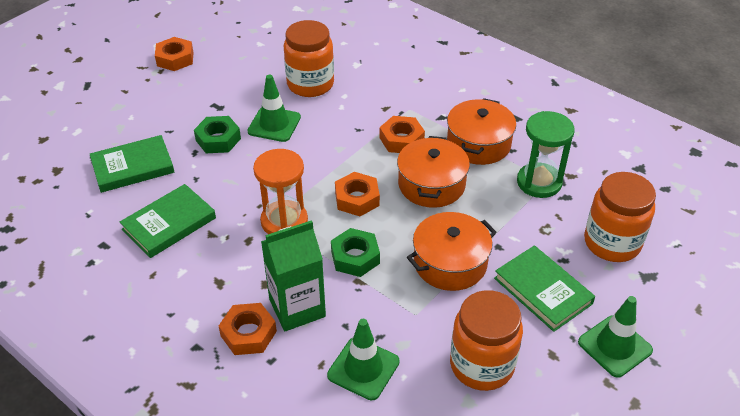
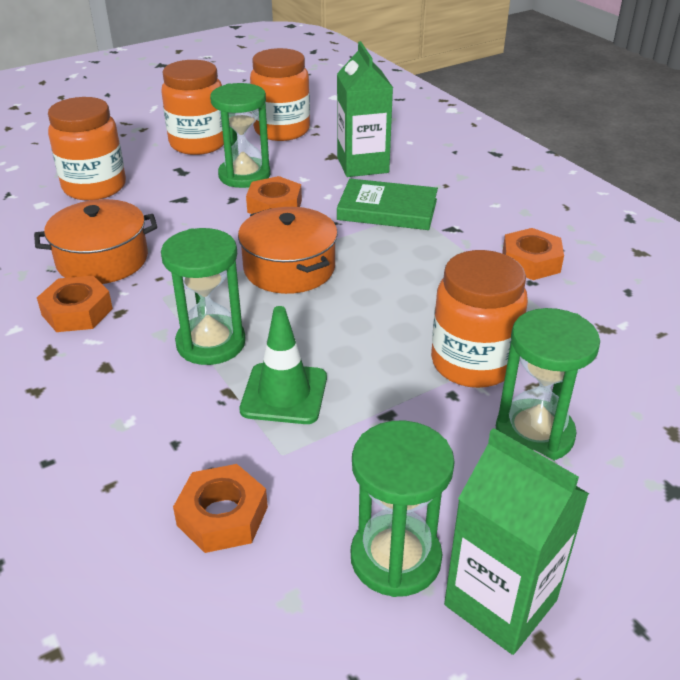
green book: [90,135,174,193] [120,184,216,258] [494,245,595,332] = 3 -> [337,179,438,230] = 1
green carton: [261,220,326,331] = 1 -> [337,41,393,177] [444,428,589,655] = 2
green hourglass: [517,111,575,198] = 1 -> [161,228,246,365] [210,83,270,188] [351,420,455,597] [496,308,600,461] = 4
green nut: [194,116,241,153] [331,228,380,277] = 2 -> none = 0
green traffic cone: [247,74,301,142] [327,319,399,400] [578,296,653,377] = 3 -> [239,306,327,424] = 1
orange hourglass: [253,149,308,234] = 1 -> none = 0
orange jar: [284,20,334,97] [450,290,523,391] [584,172,656,262] = 3 -> [48,97,126,201] [161,60,224,155] [250,48,310,141] [431,250,528,388] = 4
orange pot: [397,136,470,208] [407,212,497,291] [447,98,516,165] = 3 -> [34,199,157,284] [238,207,338,294] = 2

